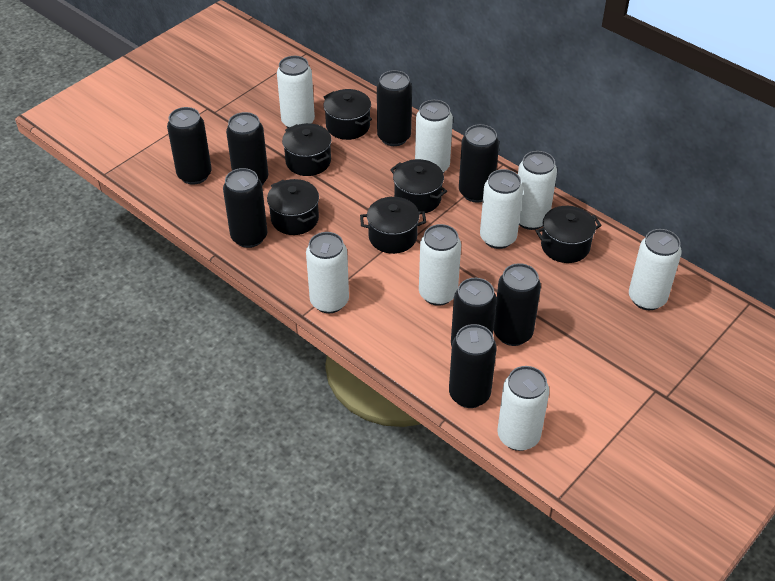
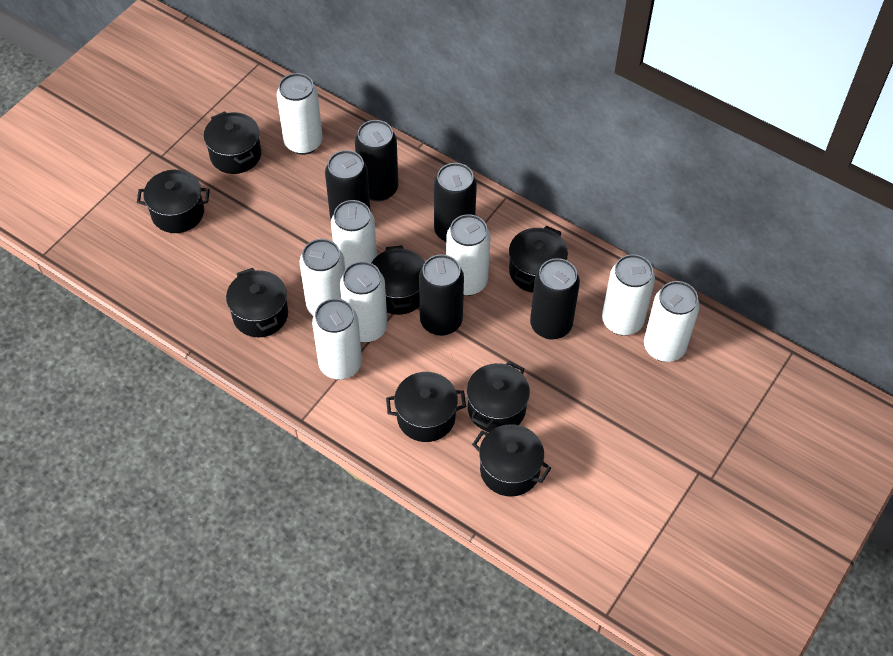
black can: [167,107,212,185] [223,168,267,248] [226,112,268,185] [377,70,412,146] [449,324,497,408] [451,278,497,347] [459,124,499,203] [493,263,541,346] = 8 -> [325,150,371,219] [355,120,398,202] [419,254,464,336] [434,163,477,242] [530,258,580,340] = 5
black pot: [267,179,319,235] [282,123,332,176] [324,89,372,140] [360,197,426,254] [390,159,447,213] [536,206,602,263] = 6 -> [137,170,210,233] [204,111,261,174] [226,268,288,337] [372,245,425,315] [386,372,466,442] [467,361,530,432] [472,424,551,497] [509,226,568,293] = 8

